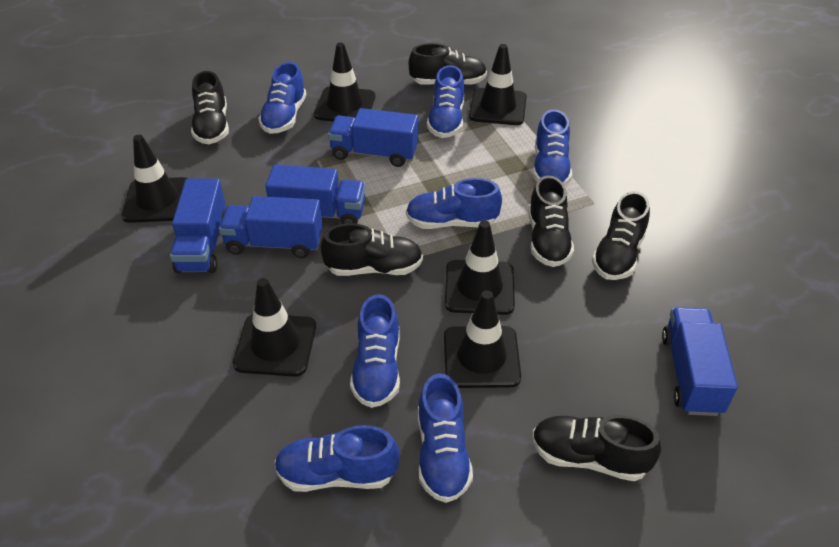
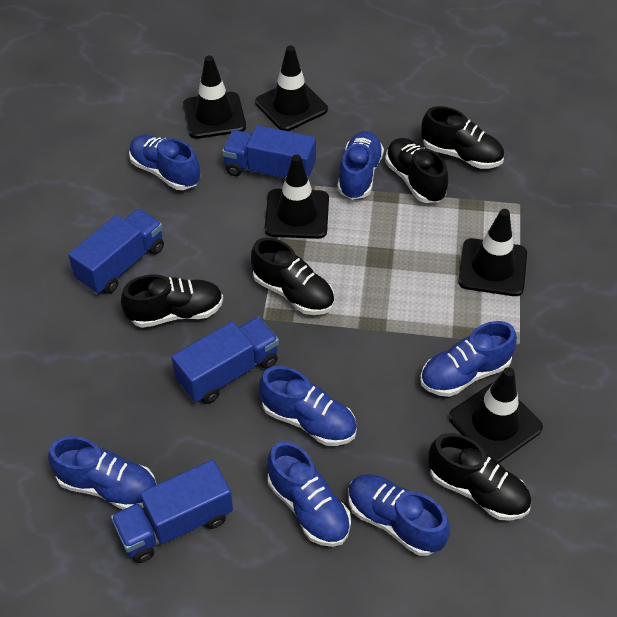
black shoe: [191,71,229,144] [320,223,423,276] [409,43,487,85] [528,175,574,267] [532,415,661,481] [592,191,650,280] = 6 -> [121,274,223,328] [251,238,334,315] [385,138,448,203] [421,106,504,169] [428,433,531,521] = 5
black traffic cone: [122,135,189,223] [233,278,316,377] [314,43,375,121] [444,290,521,388] [445,221,515,315] [469,44,527,125] = 6 -> [183,55,246,139] [255,46,328,131] [265,154,329,239] [449,367,543,463] [458,209,527,296] = 5
blue truck: [170,179,226,273] [219,196,323,258] [265,164,366,224] [328,108,418,167] [662,307,738,416] = 5 -> [68,209,164,294] [111,460,233,563] [172,317,279,404] [222,125,316,181] = 4

